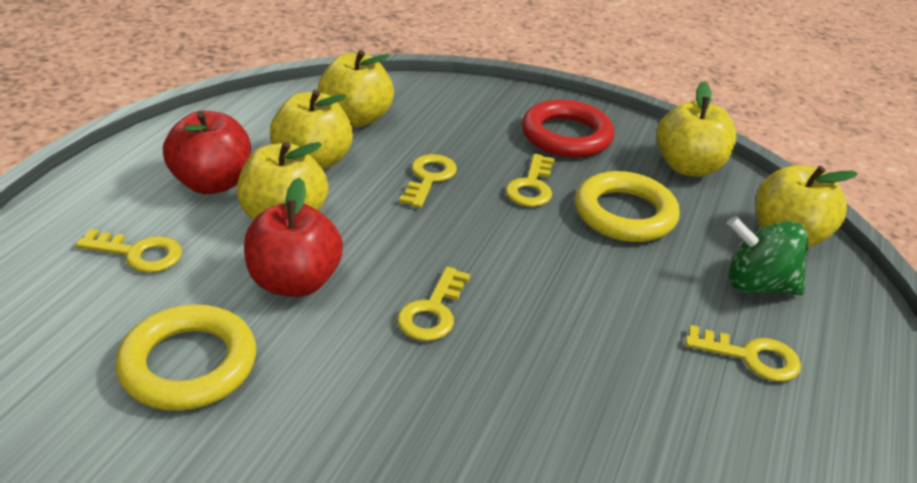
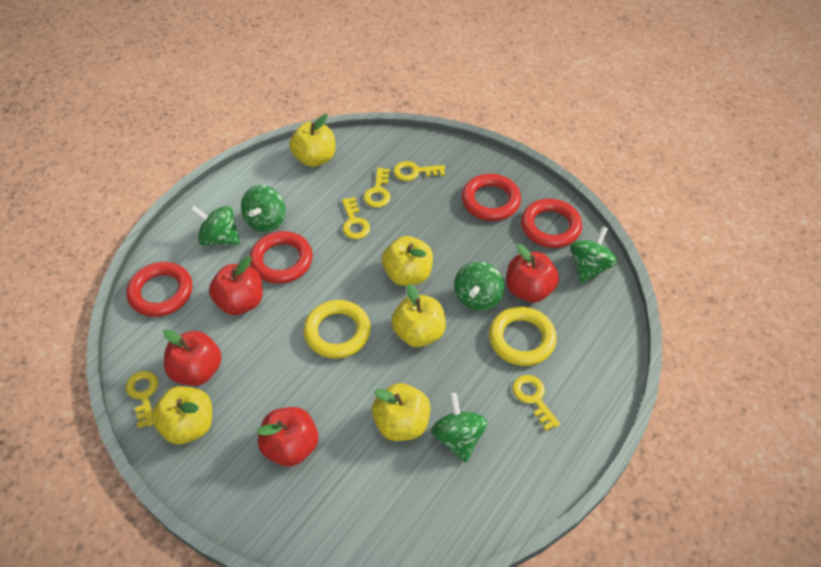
green spinning top: [728,216,808,295] = 1 -> [190,206,240,246] [241,185,285,232] [431,393,488,463] [454,261,505,311] [570,226,618,283] = 5
red apple: [163,111,251,194] [244,178,343,297] = 2 -> [163,329,222,386] [209,257,263,315] [257,407,318,466] [506,244,559,303] = 4
red ring: [522,100,614,158] = 1 -> [127,262,192,317] [250,231,313,284] [462,174,521,221] [521,199,582,248] = 4

